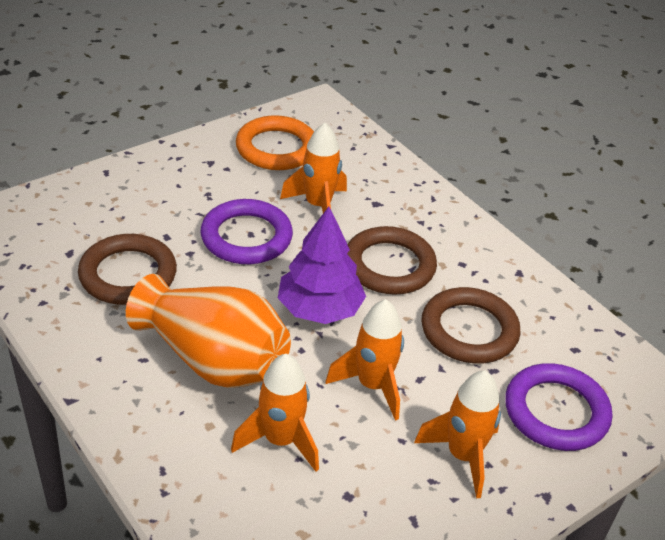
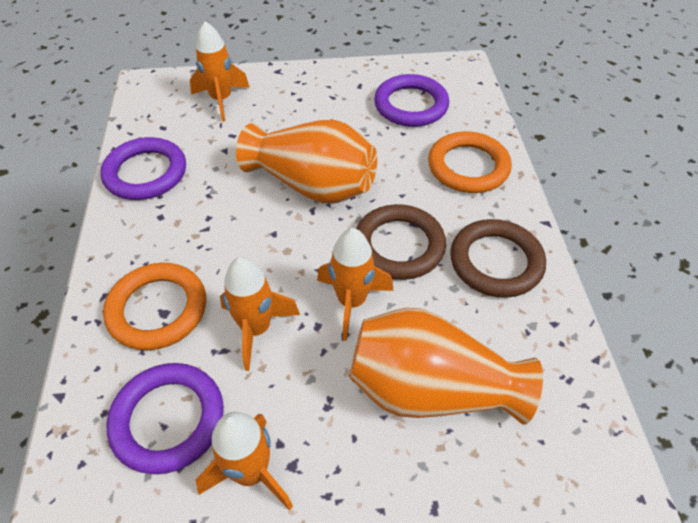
brown ring: [78,234,177,305] [347,226,437,295] [422,287,520,364] = 3 -> [356,204,446,280] [450,219,546,298] = 2
orange ring: [236,115,314,170] = 1 -> [103,263,206,350] [428,131,512,193] = 2
orange vase: [126,274,291,388] = 1 -> [236,120,377,204] [350,308,543,425] = 2
purple ring: [200,199,293,264] [505,363,612,451] = 2 -> [100,137,186,200] [107,363,224,474] [374,74,449,127] = 3
purple tree: [278,207,366,324] = 1 -> none = 0

